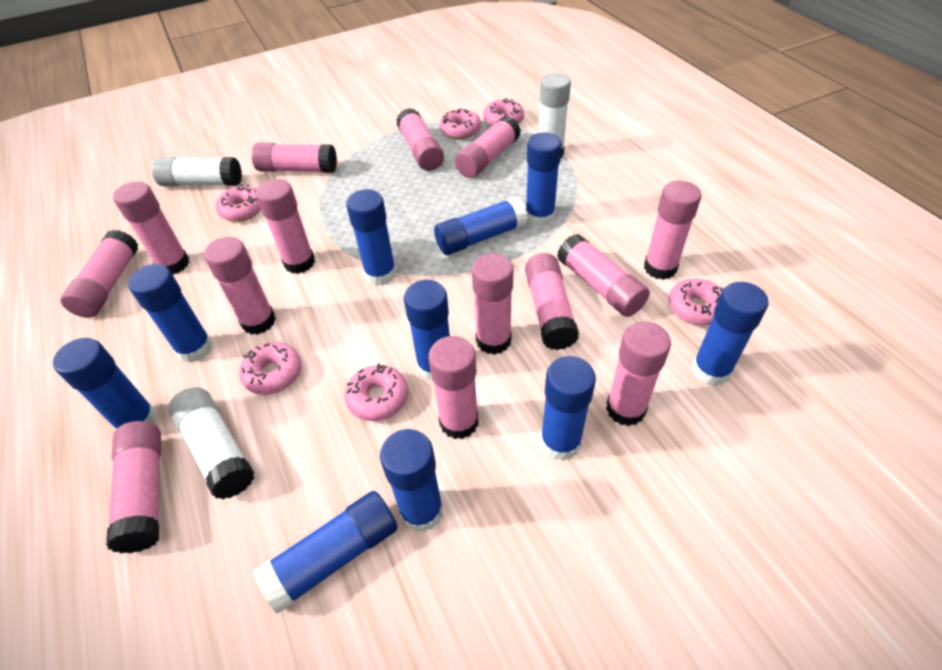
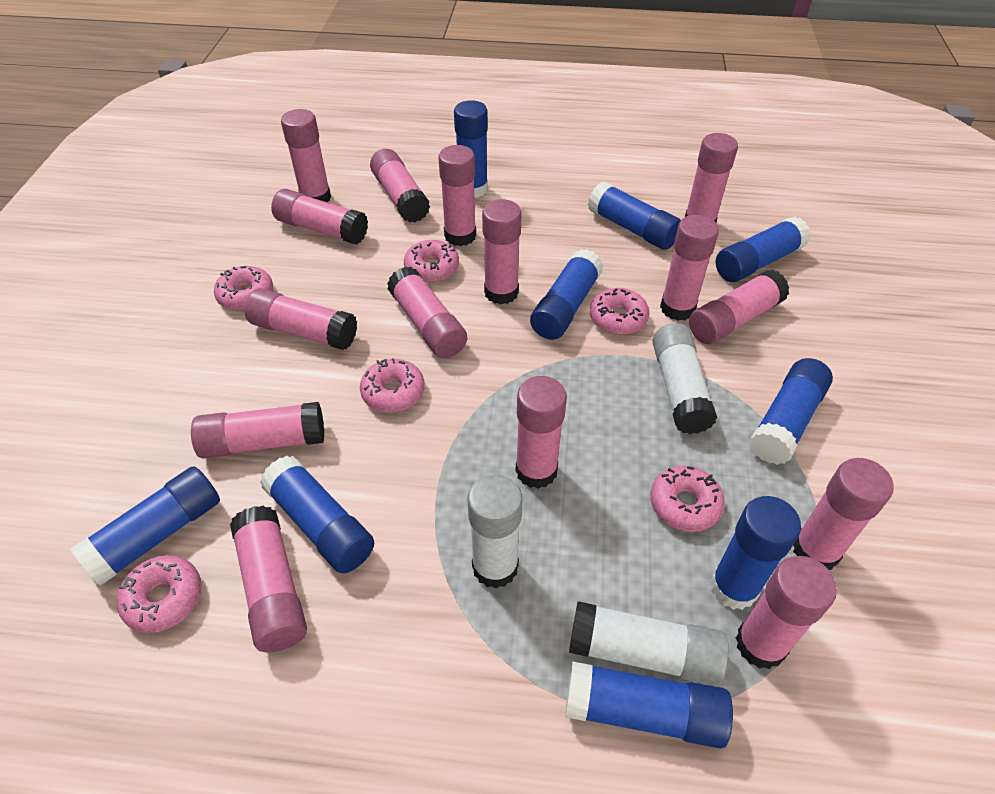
blue glue stick: [53,338,158,429] [128,264,213,363] [253,491,398,614] [346,189,397,286] [380,429,443,532] [404,280,450,381] [434,196,528,255] [525,132,562,226] [540,356,596,461] [692,282,768,386] = 10 -> [70,466,220,586] [260,456,374,573] [454,100,488,198] [530,249,604,340] [565,662,733,748] [588,182,681,250] [710,496,801,610] [716,217,810,282] [749,358,833,465] = 9
pink glue stick: [61,230,138,318] [106,421,161,553] [113,182,189,274] [204,237,276,335] [251,143,337,173] [255,179,315,274] [396,108,444,171] [428,336,478,439] [455,116,521,178] [472,253,514,355] [525,253,579,350] [557,234,650,317] [606,321,671,426] [644,181,701,280] = 14 -> [191,402,324,459] [230,506,307,652] [244,288,357,350] [271,189,368,245] [281,109,331,202] [370,149,430,223] [387,266,467,358] [439,145,476,246] [482,199,522,305] [515,376,567,489] [660,215,719,321] [685,133,738,222] [689,269,789,344] [736,556,837,669] [793,458,894,570] = 15

